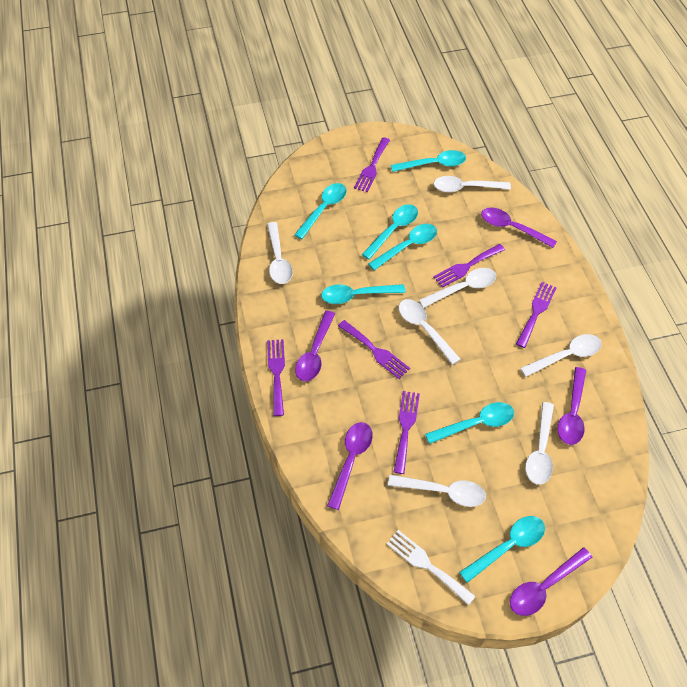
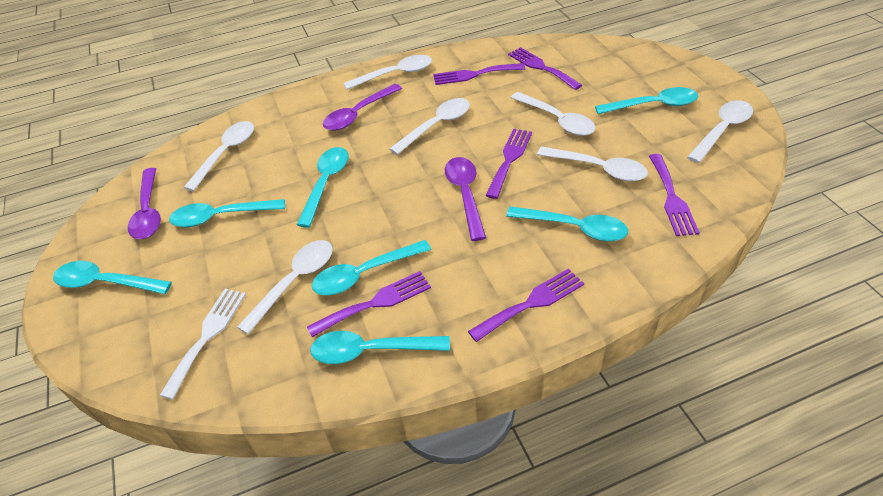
purple spoon: [295,311,335,381] [327,422,373,510] [481,208,557,248] [510,547,592,616] [558,367,586,445] = 5 -> [128,168,161,239] [323,84,402,131] [445,157,486,241] = 3

